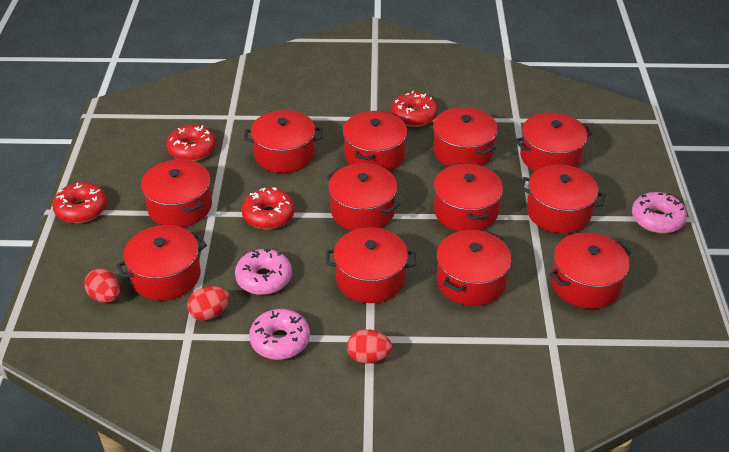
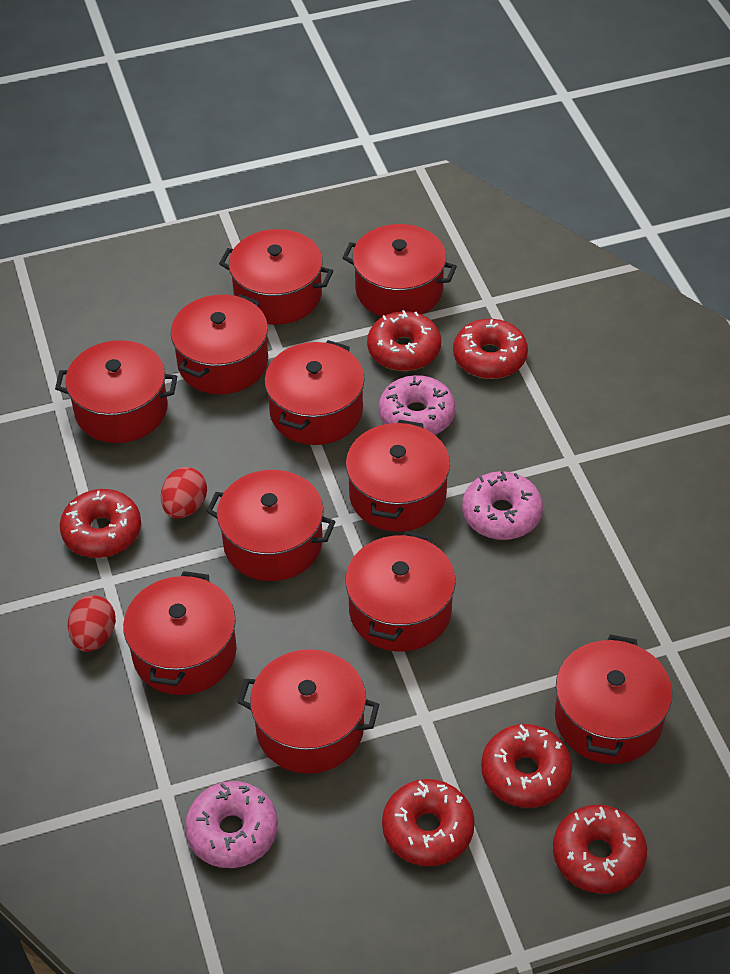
red donut: [52,182,107,223] [166,125,216,161] [241,187,295,229] [391,91,438,127] = 4 -> [60,489,141,558] [367,310,441,371] [382,779,475,866] [453,319,528,379] [481,724,572,808] [553,805,647,894] = 6
red egg: [84,269,120,303] [187,286,230,321] [347,329,392,364] = 3 -> [68,595,116,652] [161,467,207,518] = 2
red pot: [116,225,207,301] [141,159,212,227] [244,110,322,173] [325,227,416,303] [327,163,400,231] [343,111,407,171] [433,107,498,166] [434,163,503,231] [436,230,512,306] [515,112,593,171] [520,164,606,233] [549,233,631,309] = 12 -> [55,340,177,443] [123,571,237,695] [171,294,268,394] [206,470,335,581] [219,229,333,325] [238,649,380,774] [265,340,365,445] [342,224,457,317] [345,531,456,651] [346,420,450,532] [555,634,672,764] = 11

